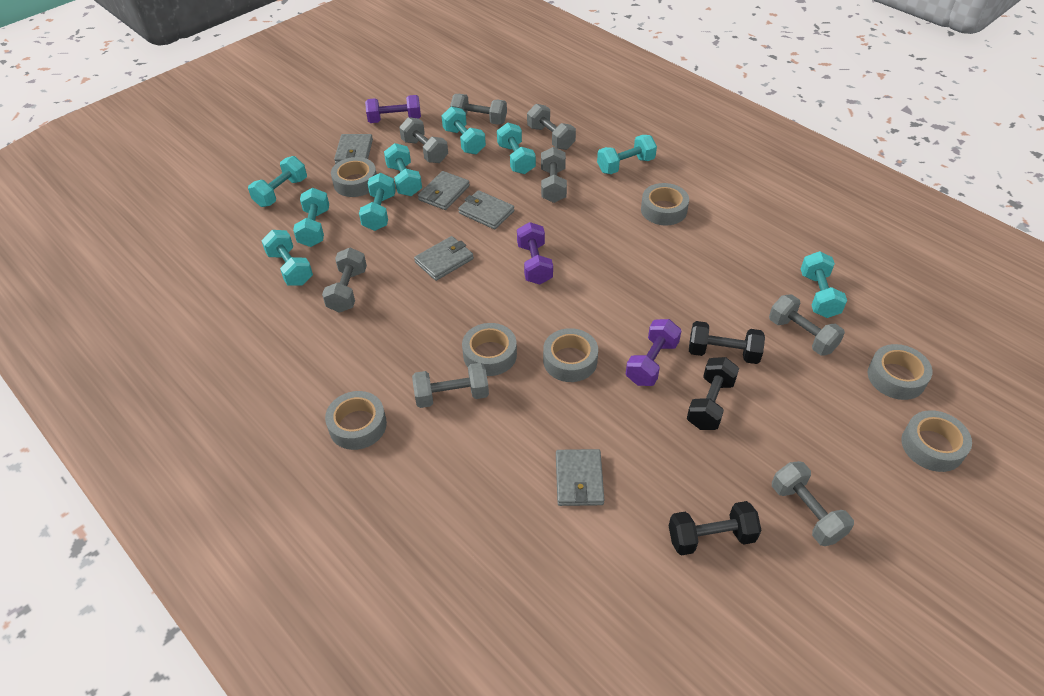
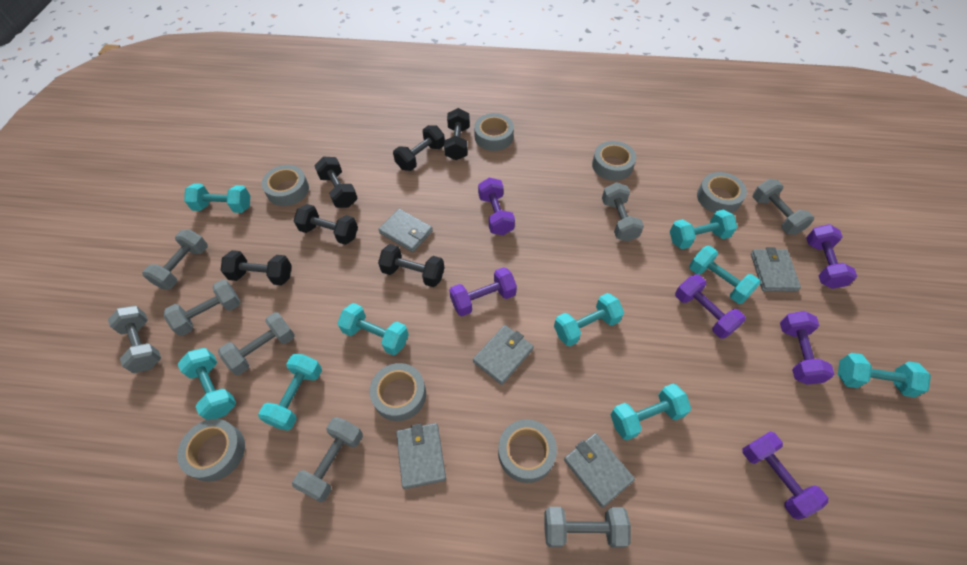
black dumbbell: [669,501,761,555] [687,357,739,430] [689,321,765,364] = 3 -> [220,250,292,285] [294,204,358,245] [314,157,358,208] [378,244,444,287] [393,125,445,171] [444,108,470,160] = 6
purple dumbbell: [365,95,421,123] [517,222,553,284] [626,319,682,386] = 3 -> [449,267,517,316] [478,178,515,235] [675,274,746,339] [742,432,828,520] [780,311,834,385] [806,224,857,289] = 6

